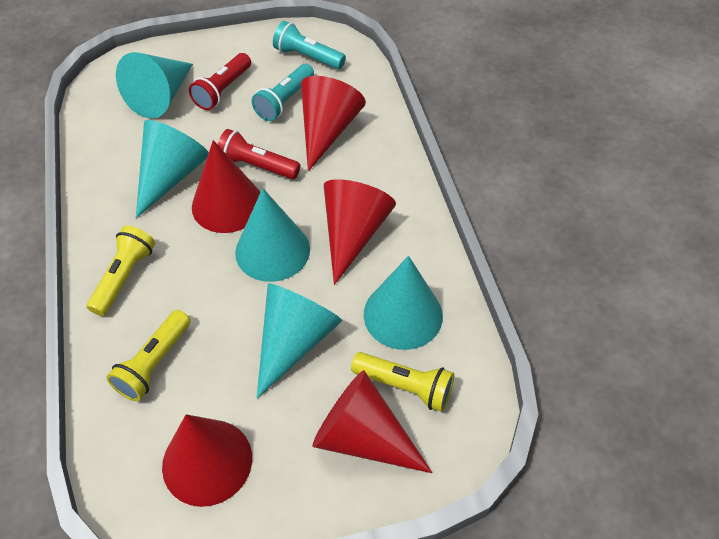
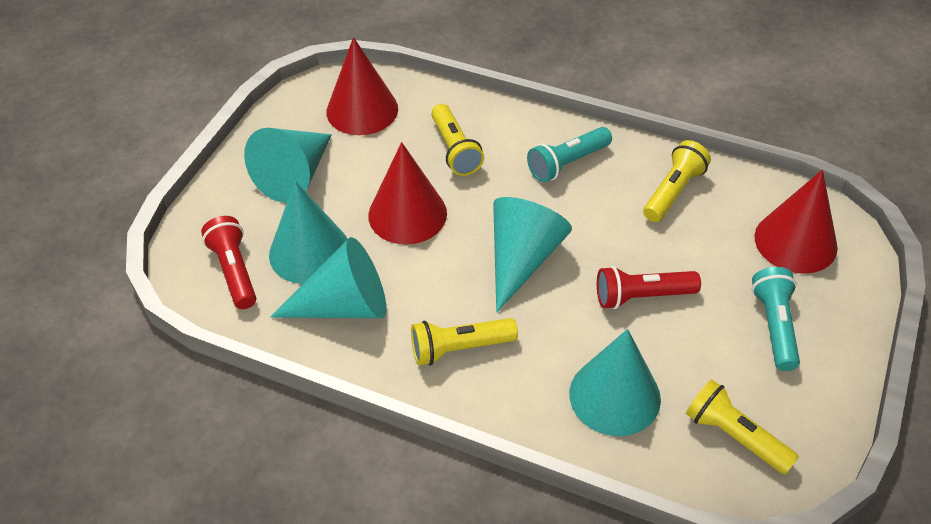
red cone: [162,414,252,507] [192,140,261,233] [301,76,366,171] [312,370,432,473] [324,179,396,285] = 5 -> [326,37,398,135] [368,142,447,245] [755,170,838,274] = 3
yellow flashlight: [87,225,155,316] [106,310,190,401] [351,352,454,412] = 3 -> [411,318,518,365] [431,104,484,176] [643,140,711,222] [686,379,799,475] = 4

